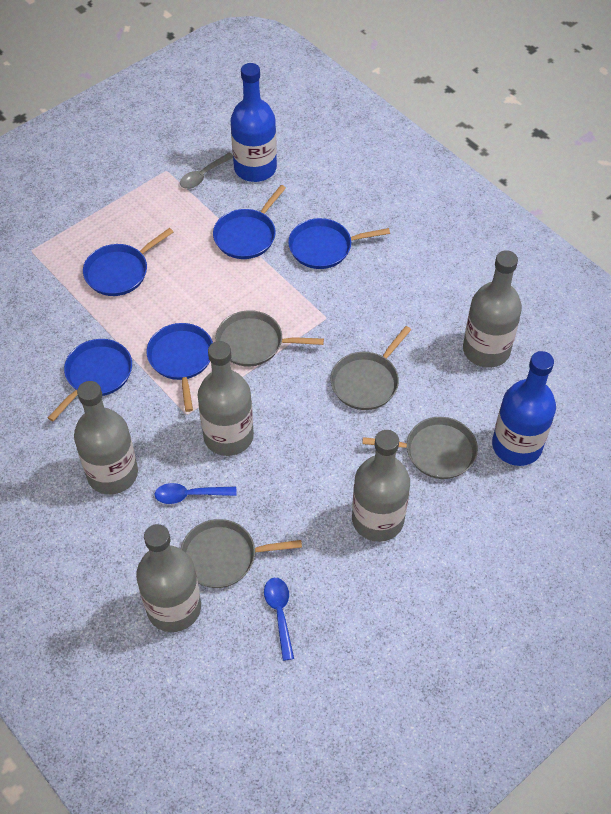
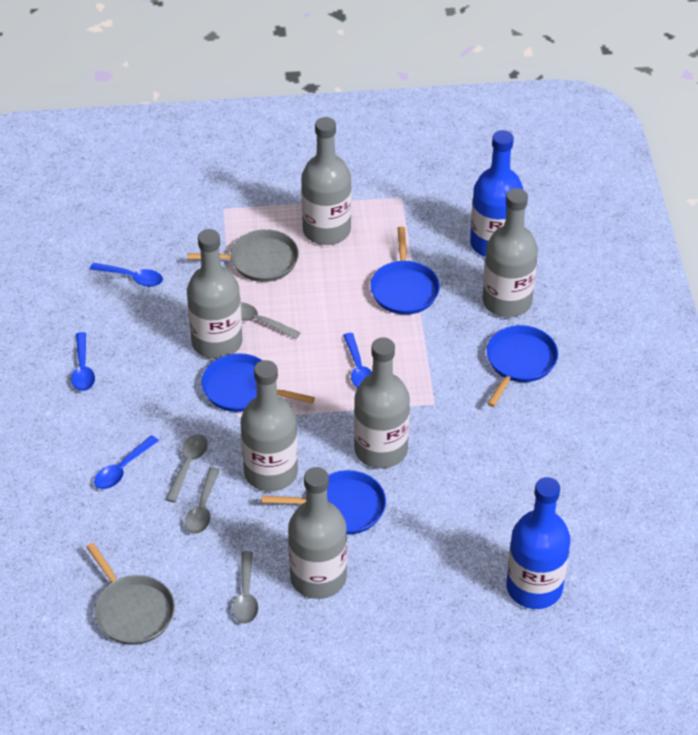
blue pan: [48,339,132,421] [83,228,173,296] [147,323,213,412] [213,185,286,259] [288,218,390,269] = 5 -> [201,353,315,412] [262,470,386,535] [370,227,440,315] [487,325,558,407] = 4
blue spoon: [154,483,237,504] [264,578,294,661] = 2 -> [71,332,95,391] [90,262,163,287] [94,435,159,489] [343,333,372,388] = 4
grey bottle: [74,381,138,495] [136,524,201,632] [198,341,254,456] [352,430,410,542] [463,250,522,368] = 5 -> [187,229,242,359] [241,360,298,491] [288,467,347,599] [301,117,351,245] [354,337,410,469] [482,188,538,318] = 6
grey pan: [181,519,302,588] [216,310,324,367] [331,326,411,410] [362,417,478,479] = 4 -> [86,543,175,645] [188,229,299,282] = 2
grey spoon: [180,152,233,189] = 1 -> [165,434,208,503] [185,467,220,534] [232,551,258,624] [241,302,301,339] = 4

